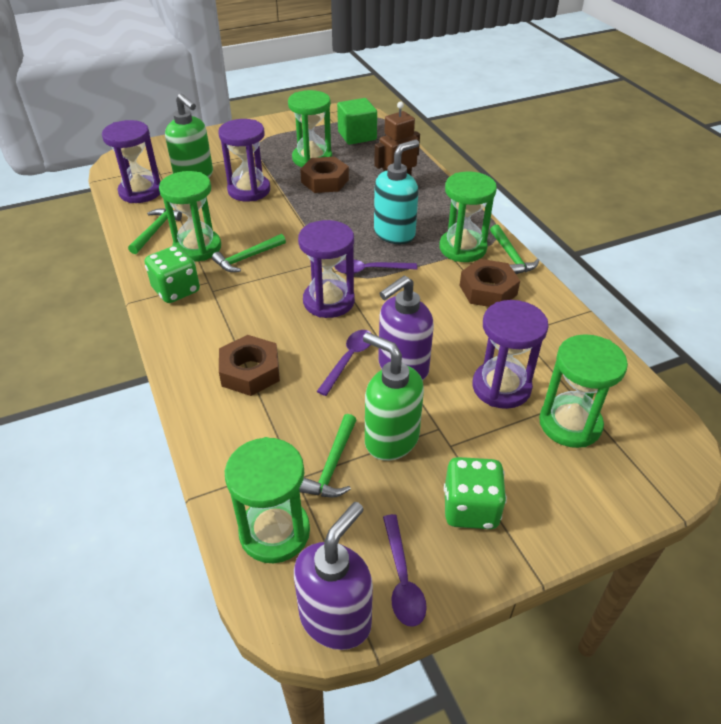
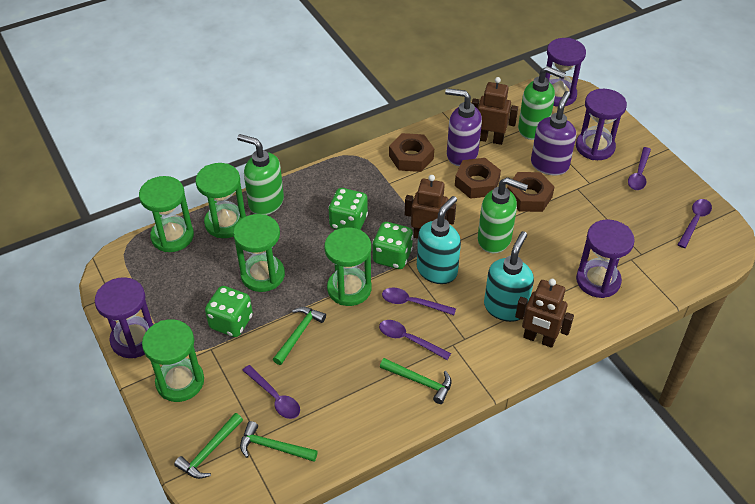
brown robot: [374,102,420,175] = 1 -> [405,175,456,239] [472,77,518,145] [515,279,574,348] = 3
green cube: [337,98,377,145] = 1 -> none = 0
green dice: [145,245,200,303] [444,457,507,529] = 2 -> [205,286,253,337] [328,188,368,230] [372,222,413,269] = 3
green soap dispenser: [165,93,213,178] [363,332,424,461] = 2 -> [237,134,284,215] [478,177,528,253] [518,66,566,140] = 3
purple spoon: [316,330,372,396] [335,260,417,274] [383,514,427,627] = 3 -> [242,365,300,419] [379,320,451,360] [382,288,456,315] [628,147,651,190] [678,199,712,248] = 5
turquoise soap dispenser: [374,140,419,244] = 1 -> [417,196,461,284] [484,231,534,322] = 2

